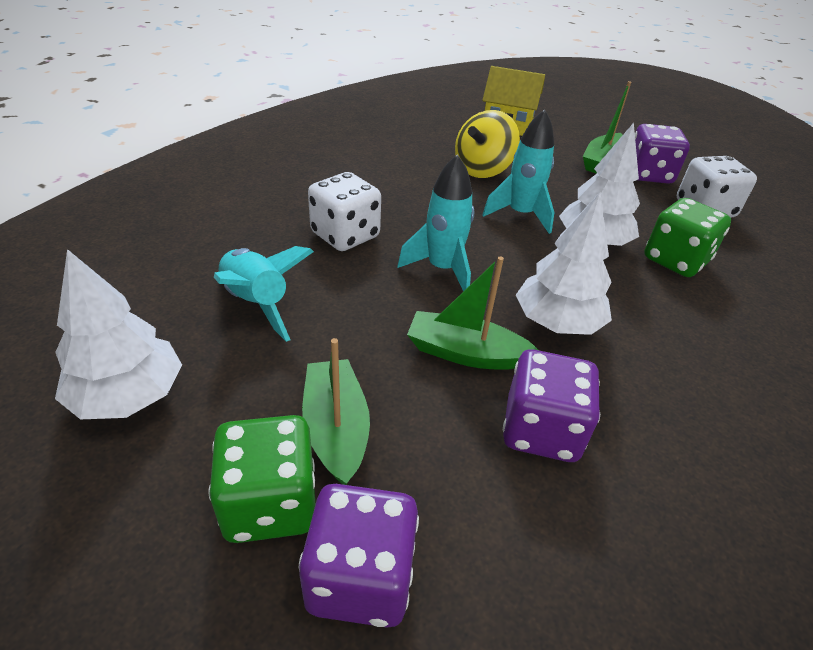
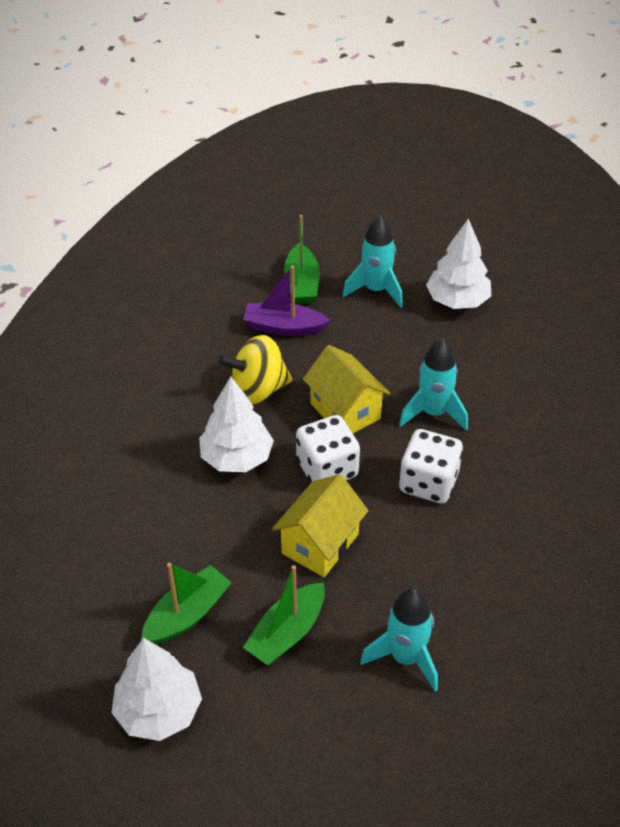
green dice: [209,415,315,543] [644,198,731,277] = 2 -> none = 0
purple boat: none = 0 -> [243,265,330,336] = 1
purple dice: [299,484,419,628] [503,349,600,462] [635,124,690,184] = 3 -> none = 0
yellow house: [482,66,545,136] = 1 -> [272,474,368,577] [303,345,390,433] = 2

